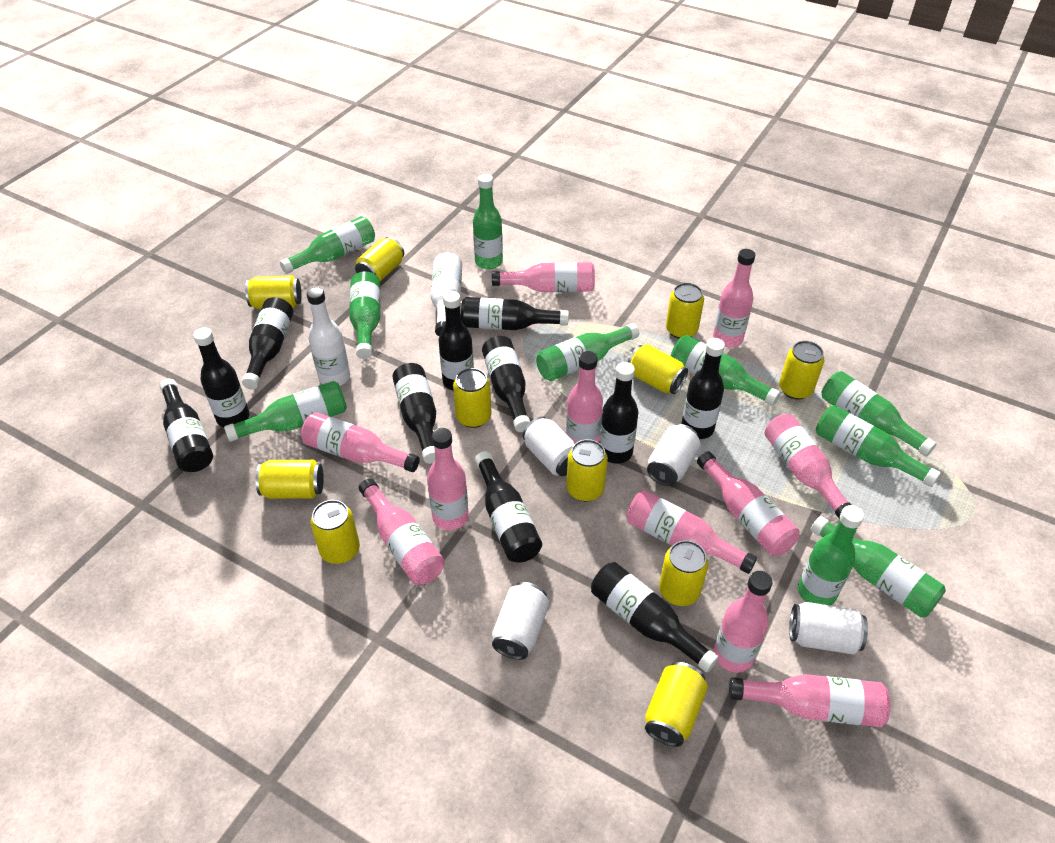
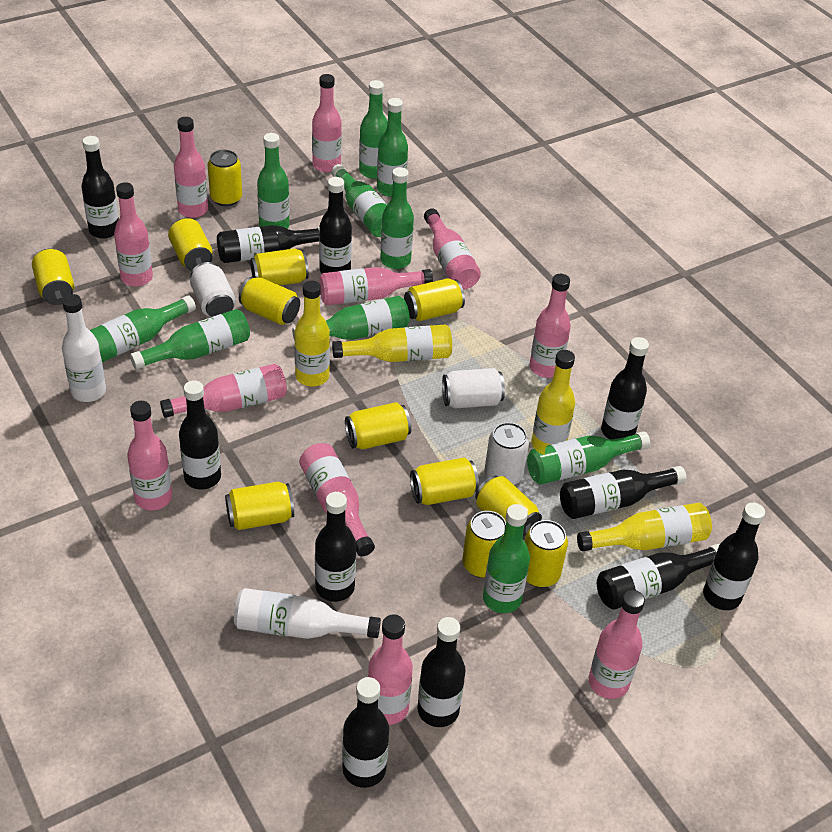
white can: [492,582,549,660] [523,416,575,476] [647,424,701,486] [789,602,868,655] = 4 -> [190,262,236,317] [442,368,505,409] [485,422,529,485] = 3
yellow bottle: none = 0 -> [294,280,330,386] [332,324,452,362] [532,350,575,449] [577,503,712,551] = 4
yellow can: [245,275,302,309] [256,460,324,499] [310,500,360,564] [355,237,404,281] [453,368,491,428] [566,439,608,502] [628,344,688,394] [645,662,708,747] [659,540,708,606] [666,283,704,339] [779,341,824,400] = 11 -> [32,249,74,305] [168,218,213,271] [208,150,242,206] [225,482,294,530] [239,277,300,325] [251,248,309,286] [345,402,411,450] [404,278,465,321] [410,457,479,505] [462,511,506,578] [475,476,542,540] [524,520,568,587] = 12

